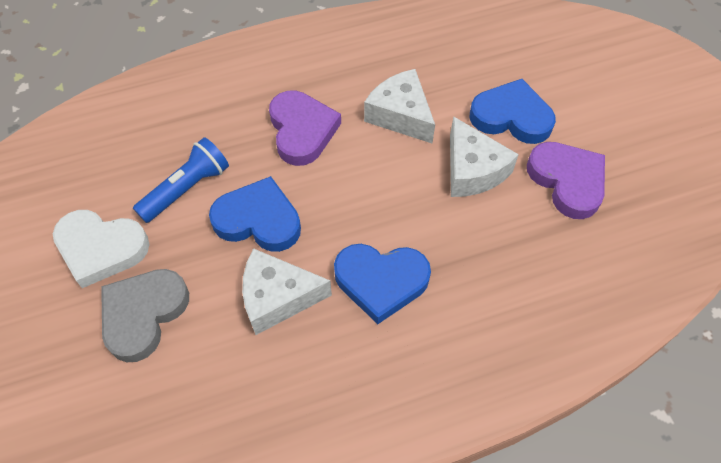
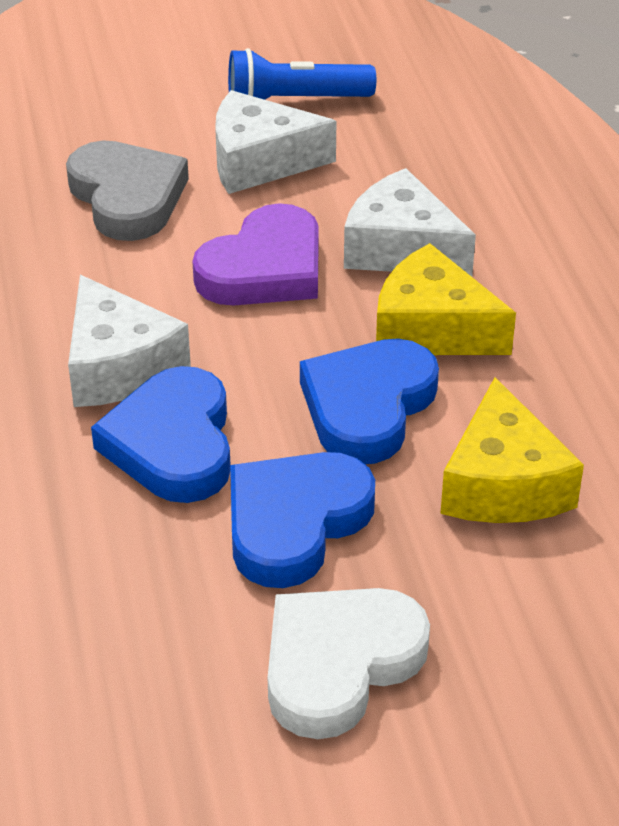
purple heart: [269,90,341,166] [527,142,605,219] = 2 -> [192,203,319,305] = 1
yellow cheese: none = 0 -> [376,243,516,355] [440,377,584,523] = 2

